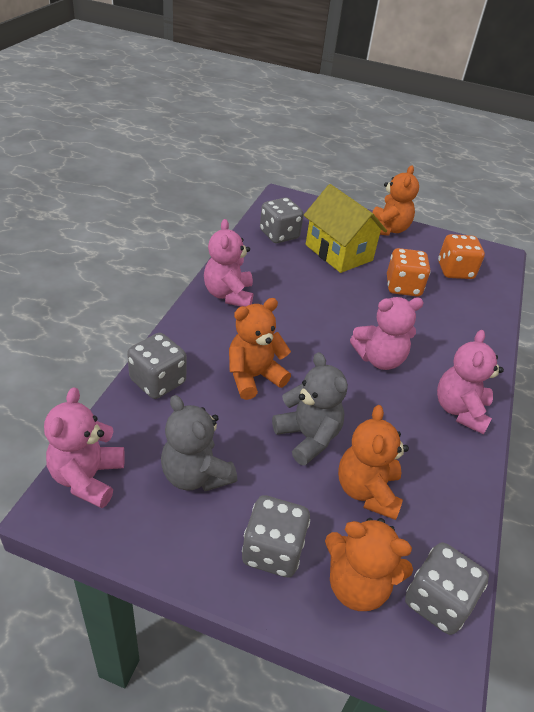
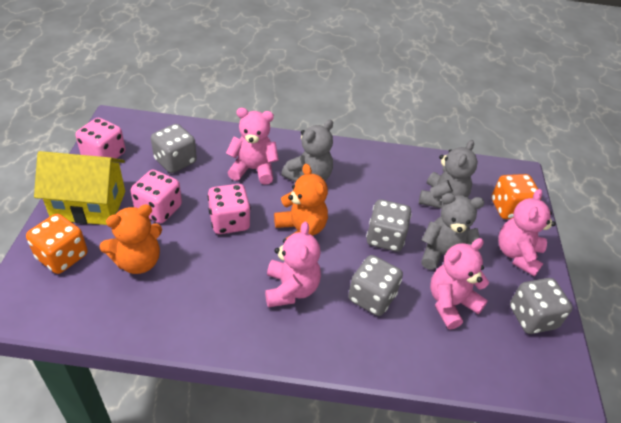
grey teddy bear: [161,395,237,491] [272,352,348,466] = 2 -> [281,120,333,182] [419,140,478,208] [421,193,484,270] = 3
orange teddy bear: [229,298,291,400] [325,518,413,611] [338,405,409,520] [372,165,419,236] = 4 -> [99,204,162,274] [274,164,328,239] = 2
pink dice: none = 0 -> [75,118,125,159] [131,170,182,223] [208,184,251,234] = 3

